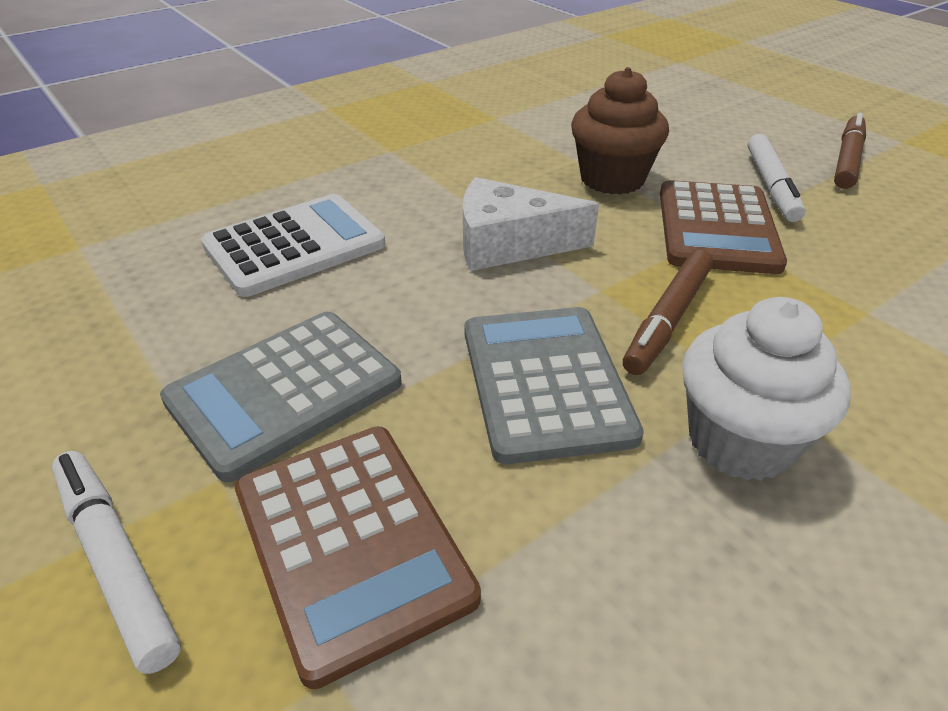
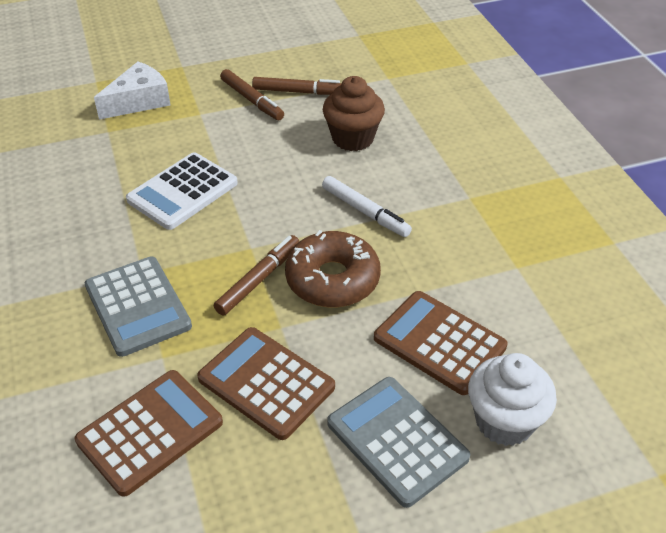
brown calculator: [235,427,481,689] [660,180,787,274] = 2 -> [75,370,223,497] [197,327,335,440] [374,291,507,395] = 3
brown donut: none = 0 -> [285,230,381,307] = 1
brown marker: [623,250,713,375] [834,113,866,189] = 2 -> [214,235,300,316] [220,69,284,120] [252,77,342,95] = 3
white marker: [52,451,181,674] [748,134,805,222] = 2 -> [322,176,412,237] = 1

